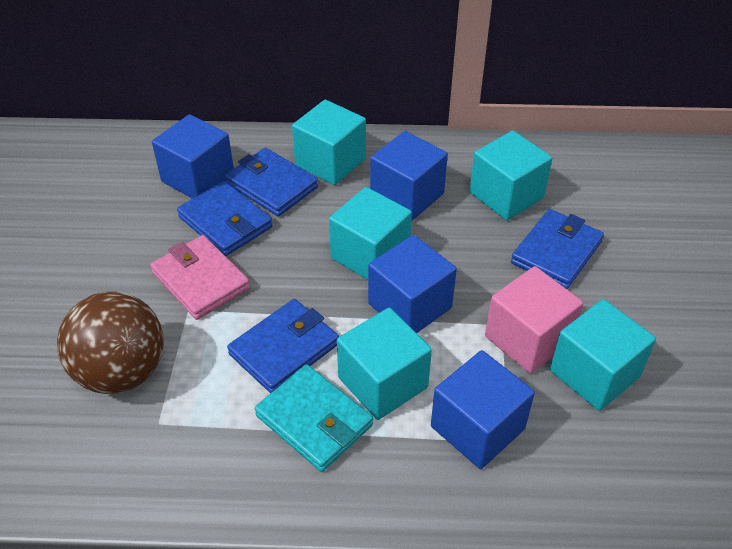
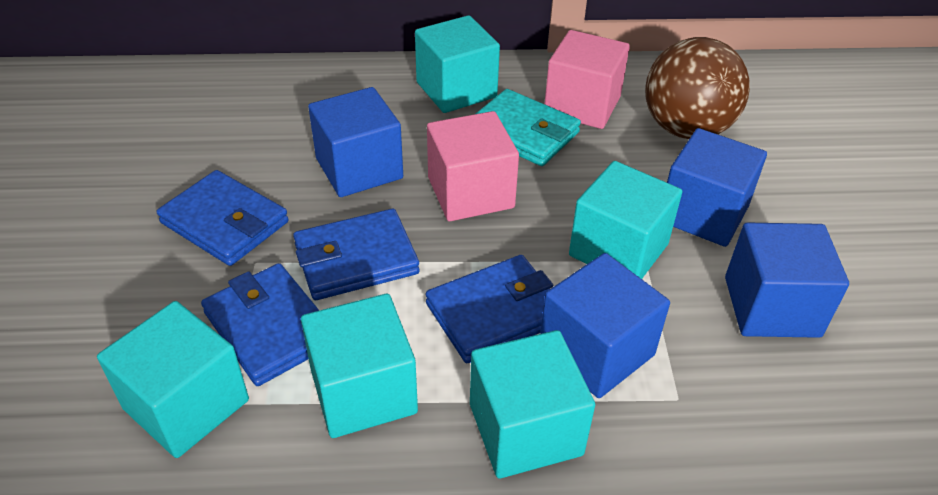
pink cube: [485,266,583,374] = 1 -> [427,111,519,221] [544,30,630,129] = 2
pink wallet: [150,235,250,320] = 1 -> none = 0

